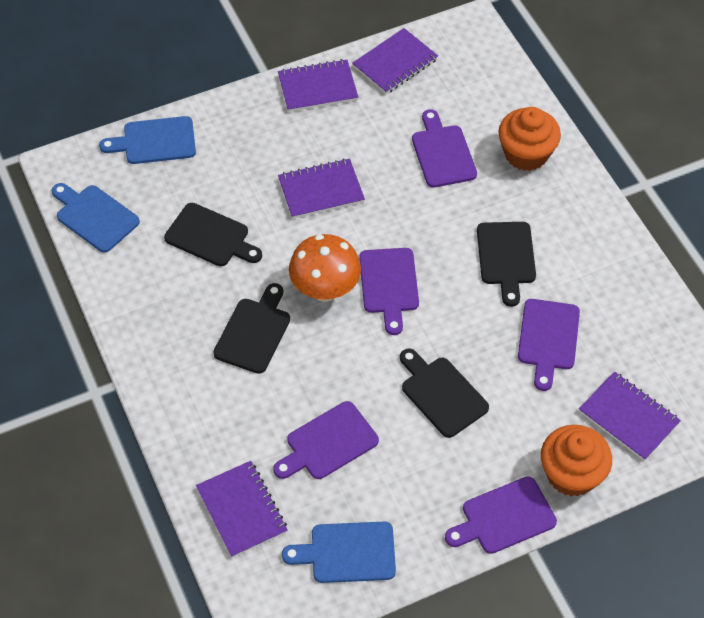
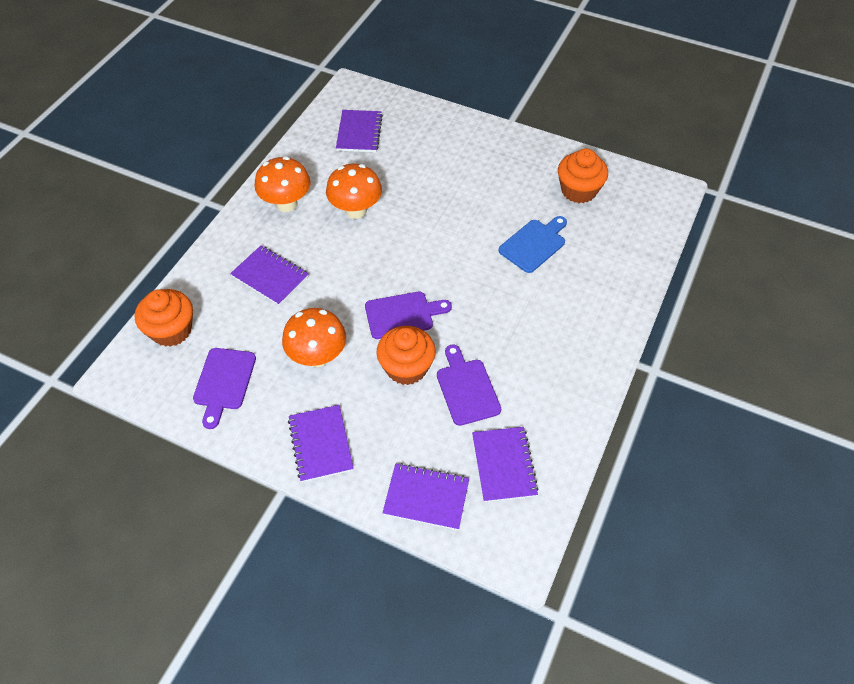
black cutting board: [164,203,262,266] [213,283,290,374] [400,349,489,438] [477,222,536,307] = 4 -> none = 0
blue cutting board: [51,183,140,253] [99,116,196,164] [282,522,396,583] = 3 -> [498,216,567,273] = 1
orange cupcake: [498,107,561,171] [541,425,612,497] = 2 -> [135,289,193,347] [376,326,436,385] [558,148,608,203] = 3
orange mushroom: [289,234,361,302] = 1 -> [255,156,311,212] [282,308,346,367] [326,164,382,219] = 3
purple cutting board: [273,401,379,479] [359,248,419,335] [412,109,477,188] [445,477,557,554] [518,299,580,391] = 5 -> [193,348,256,429] [365,292,452,339] [437,345,501,426] = 3

